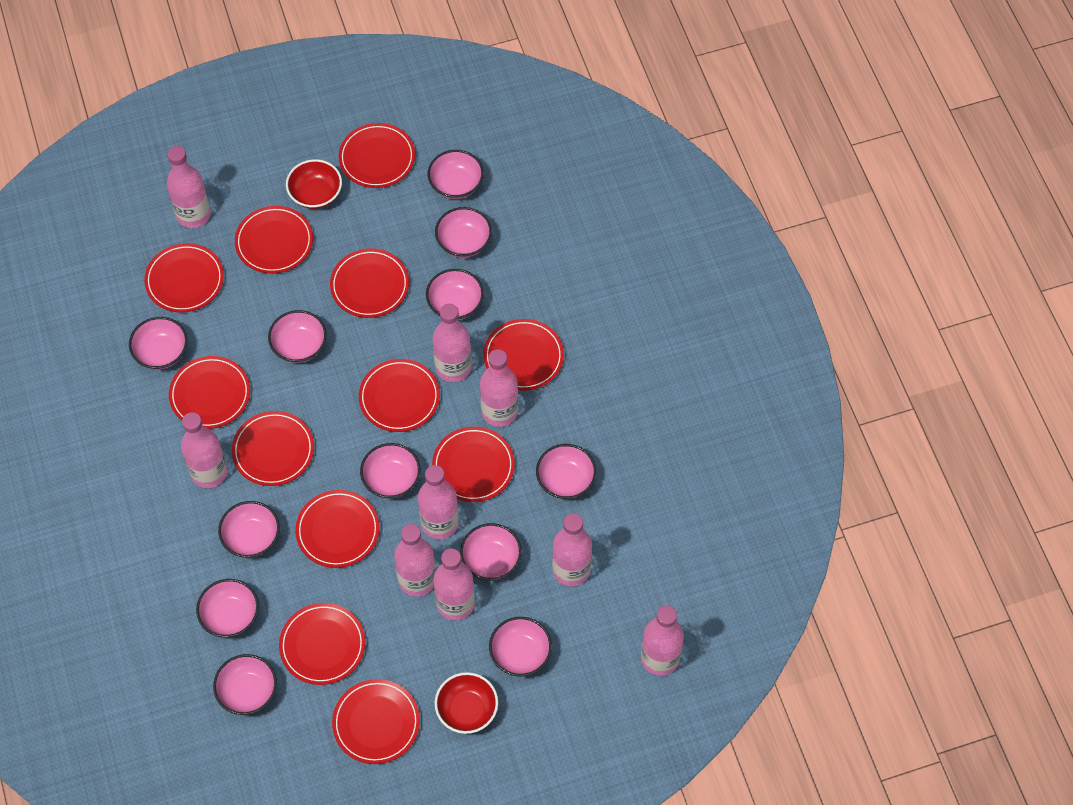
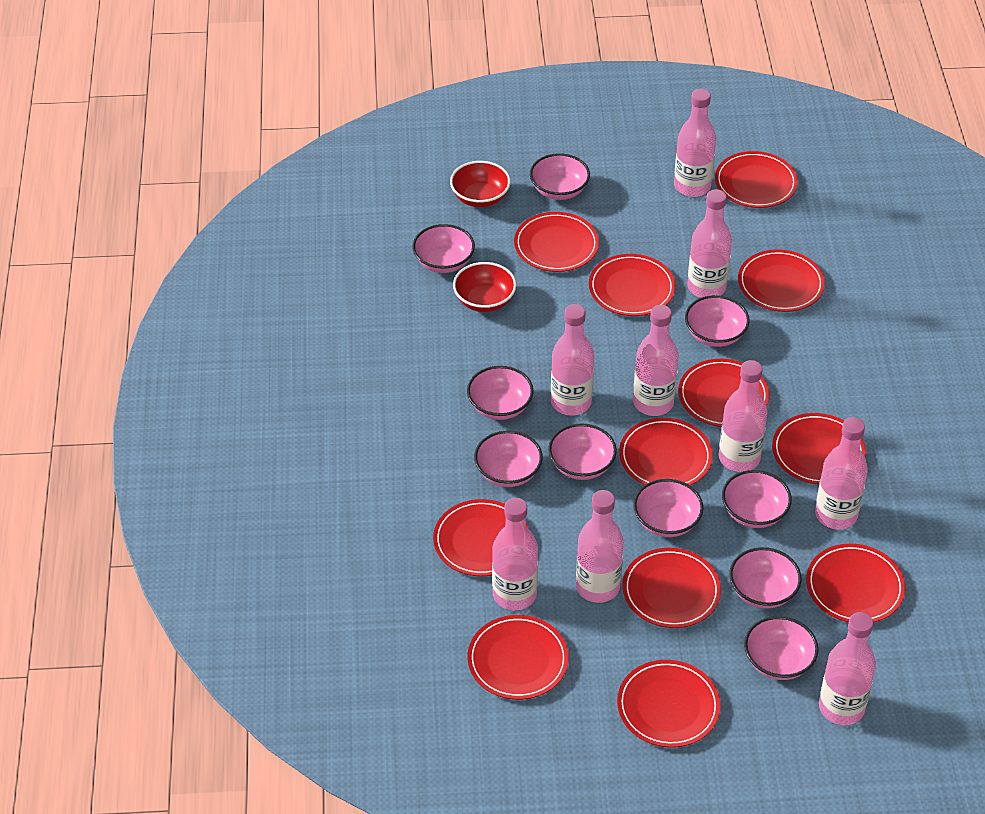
pink bowl: [129,317,188,369] [196,579,259,638] [213,654,277,715] [218,501,280,558] [268,310,327,363] [360,443,420,499] [426,269,484,320] [427,150,484,199] [435,207,492,258] [460,523,522,581] [489,617,552,676] [536,444,596,499] = 12 -> [412,224,475,273] [467,366,534,420] [474,431,543,487] [530,153,590,200] [548,424,617,480] [633,479,703,537] [685,295,750,347] [722,470,792,528] [729,547,801,609] [744,616,818,680] = 10

